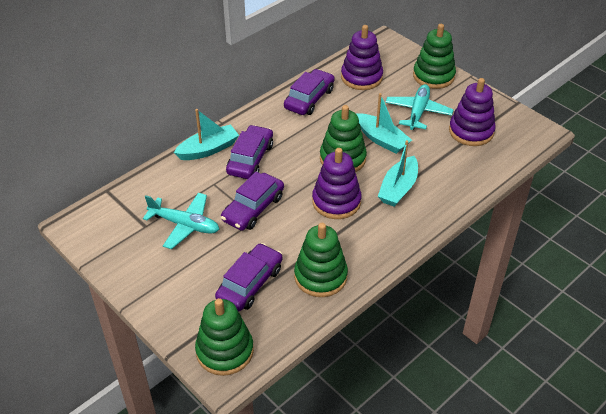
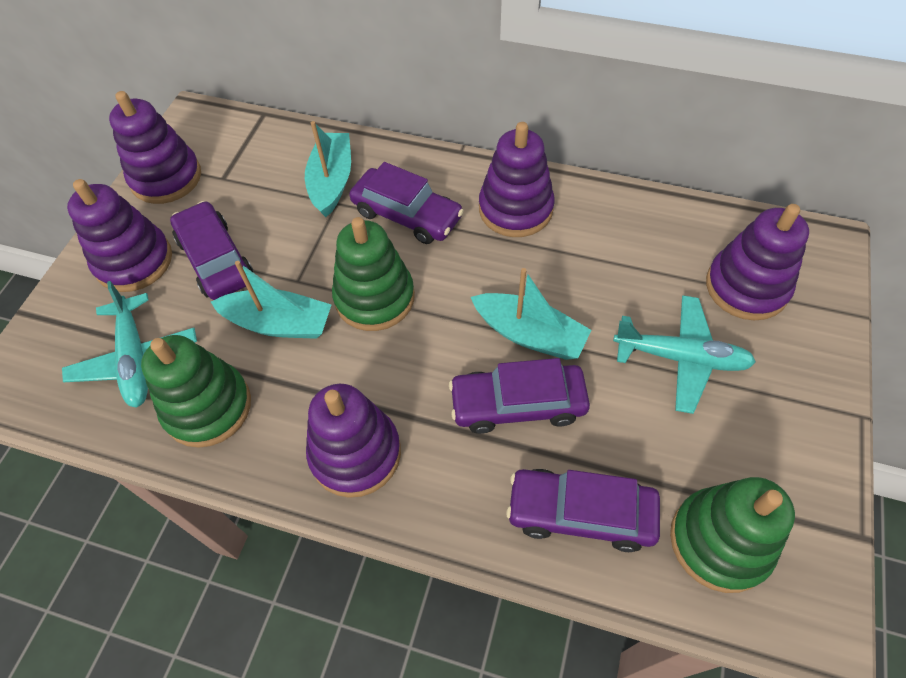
green stacking toy: [195,298,254,376] [294,223,348,297] [320,105,367,172] [413,24,456,89] = 4 -> [141,335,251,448] [332,217,415,331] [670,477,795,593] = 3
purple stacking toy: [312,148,362,219] [341,25,383,90] [449,78,496,146] = 3 -> [67,179,172,292] [109,91,201,204] [306,384,401,498] [479,122,555,237] [706,204,809,320] = 5

